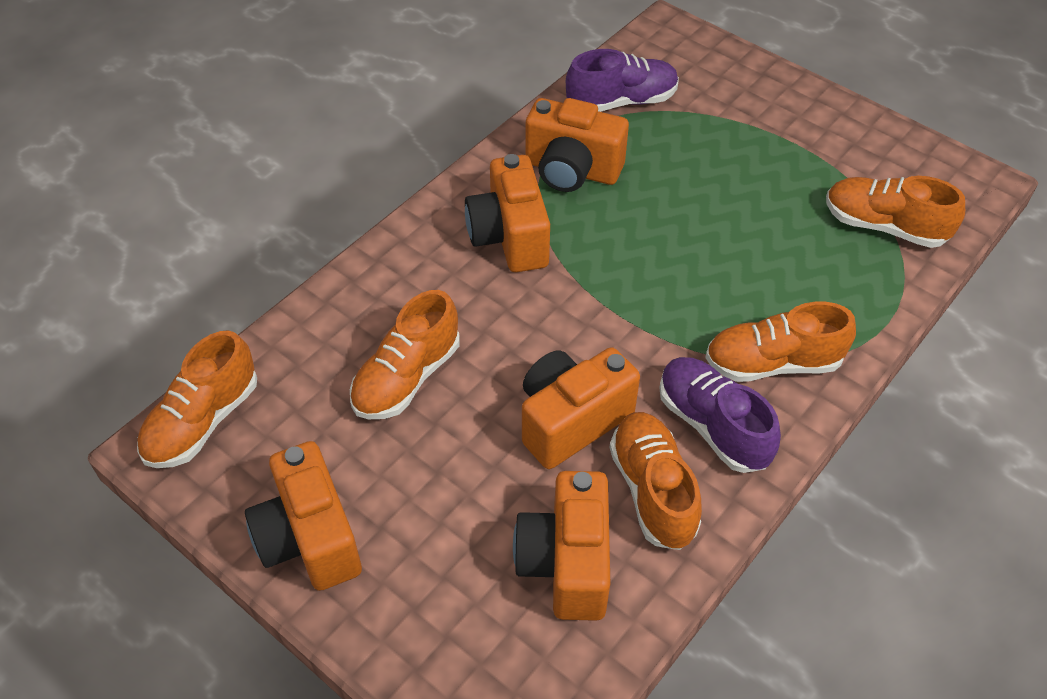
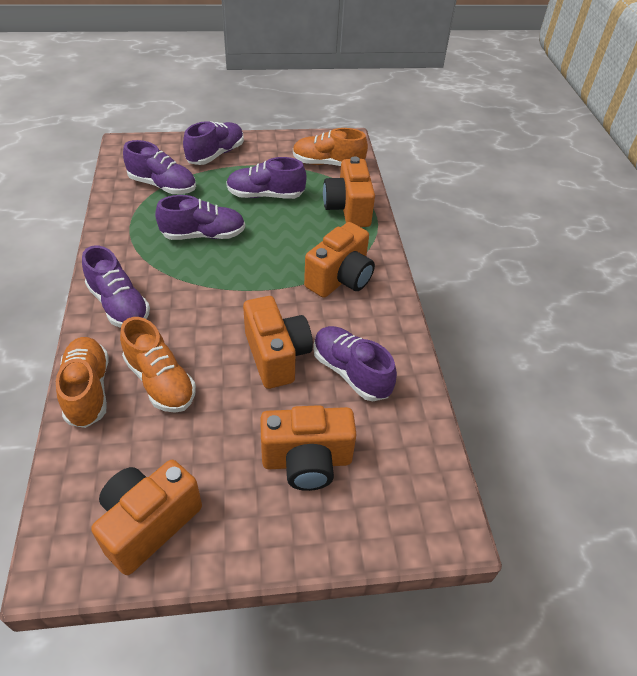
orange shoe: [137,331,257,468] [350,290,460,419] [609,412,702,550] [705,302,856,382] [826,176,965,248] = 5 -> [56,337,108,428] [120,317,196,413] [293,128,368,166] = 3
purple shoe: [566,49,679,112] [659,357,781,473] = 2 -> [82,245,150,328] [123,140,196,194] [155,195,245,240] [183,121,244,165] [226,157,307,199] [313,326,397,401] = 6

